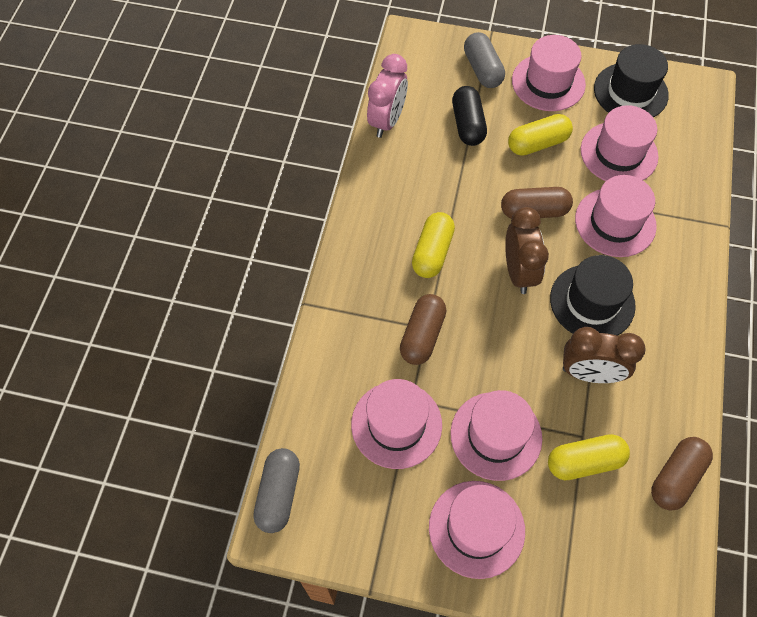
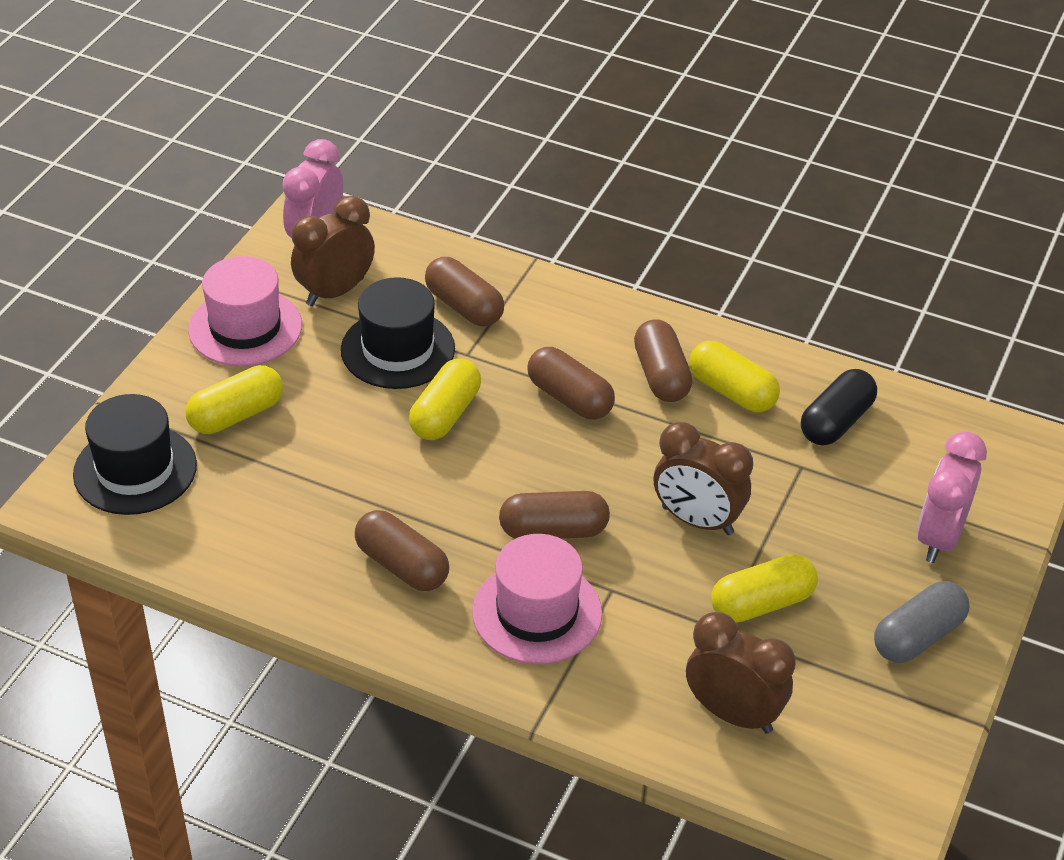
brown capsule: [400,294,446,365] [501,187,573,219] [651,437,713,511] = 3 -> [355,510,449,591] [425,257,504,326] [499,491,610,539] [528,347,615,420] [634,319,692,402] = 5
brown clock: [505,207,549,294] [563,327,646,383] = 2 -> [291,196,375,306] [654,422,753,535] [686,612,796,734] = 3
grey capsule: [253,448,300,533] [464,32,505,88] = 2 -> [874,581,970,663] = 1
pink clock: [367,54,408,138] = 1 -> [282,139,343,238] [917,431,987,563] = 2
pink hat: [351,379,442,469] [429,481,525,579] [451,390,542,481] [512,35,586,111] [575,175,657,257] [581,105,658,181] = 6 -> [188,256,302,366] [472,534,602,664] = 2
yellow capsule: [412,212,455,278] [508,114,573,156] [548,434,630,480] = 3 -> [185,365,283,434] [409,358,481,440] [689,341,780,412] [711,554,818,623] = 4

